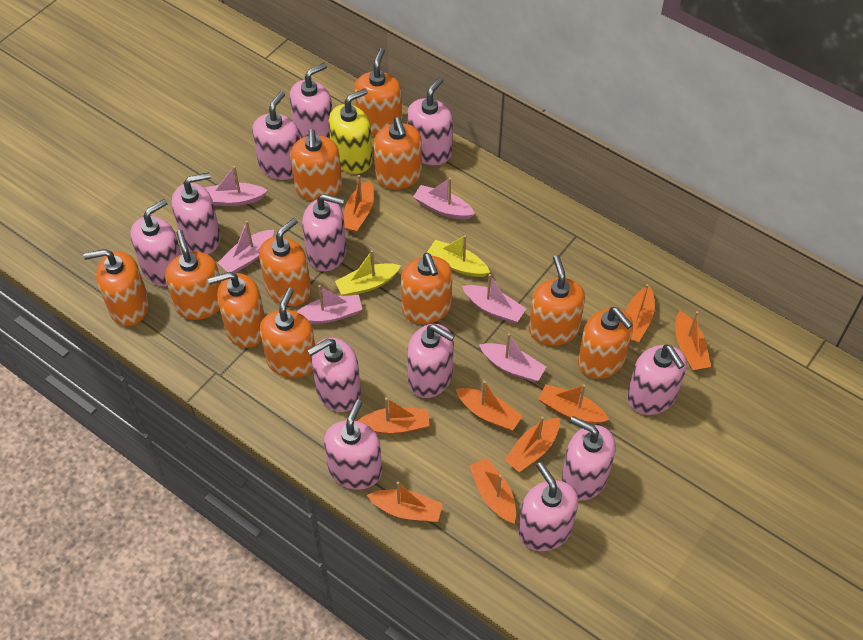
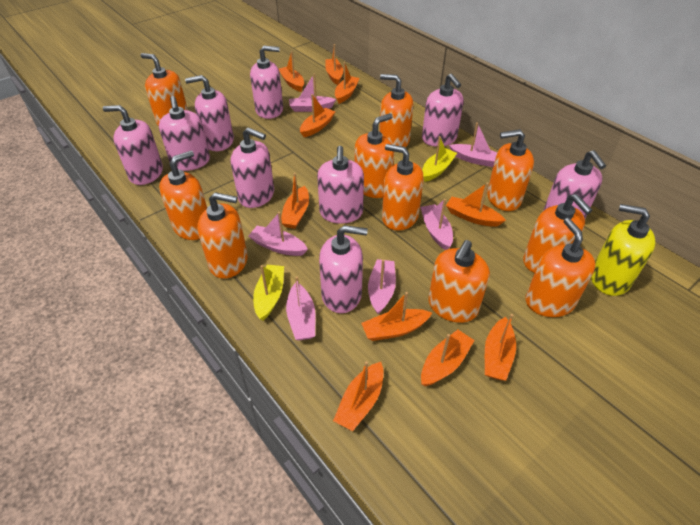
orange boat: [343,175,374,232] [358,397,429,434] [367,482,443,522] [456,381,523,430] [469,458,516,524] [505,416,560,472] [538,384,609,424] [625,284,655,342] [675,311,711,370] = 9 -> [279,51,304,92] [281,173,309,229] [300,94,335,137] [325,44,343,85] [333,361,383,431] [335,62,360,104] [361,292,432,341] [421,330,475,386] [446,182,506,227] [485,314,516,381] = 10
orange soap dispenser: [83,249,149,326] [165,230,221,320] [208,272,265,348] [259,218,311,306] [260,288,315,378] [290,129,342,201] [354,48,402,136] [373,117,422,189] [401,253,452,324] [529,255,585,346] [578,307,633,379] = 11 -> [140,53,188,126] [159,151,207,240] [197,192,248,279] [355,113,394,198] [379,74,413,147] [382,144,424,231] [428,240,490,323] [487,129,534,211] [523,194,592,273] [525,218,596,317] = 10
pink soap dispenser: [130,199,181,287] [172,172,221,255] [252,91,300,180] [290,63,332,139] [302,194,347,271] [307,338,361,412] [324,399,382,490] [407,77,453,165] [407,324,455,398] [518,462,579,551] [561,416,616,500] [627,345,687,415] = 12 -> [103,105,163,185] [159,96,210,171] [185,75,234,151] [231,127,274,208] [250,45,283,119] [317,146,364,224] [319,225,368,313] [422,73,464,147] [543,150,606,219] = 9

